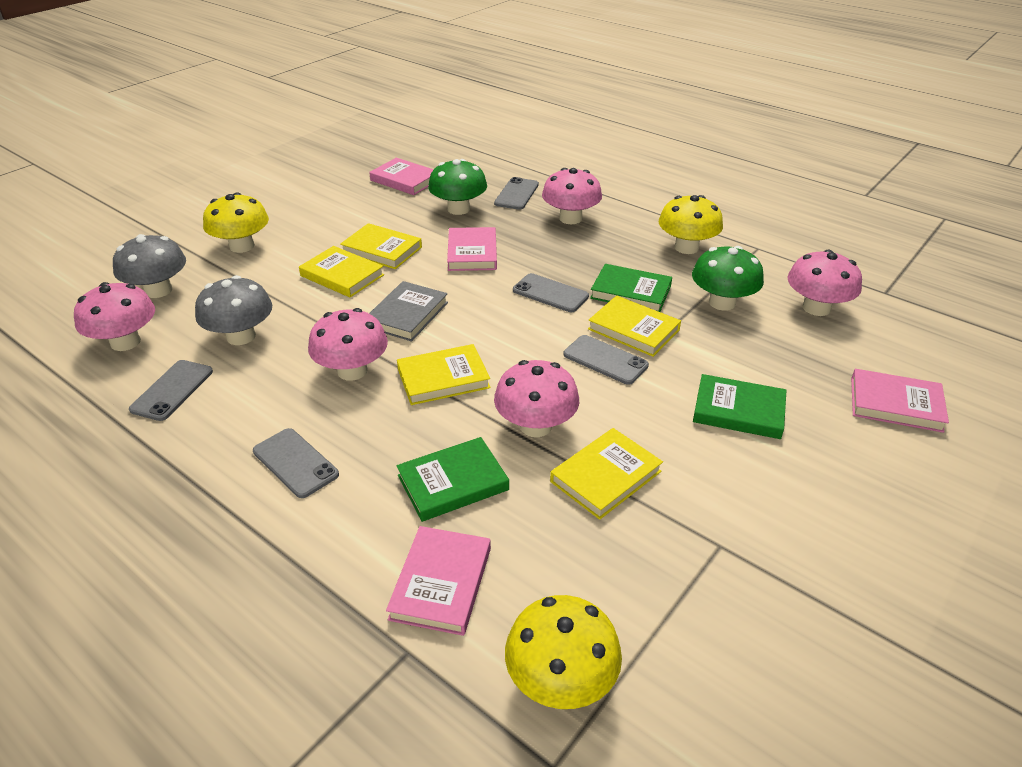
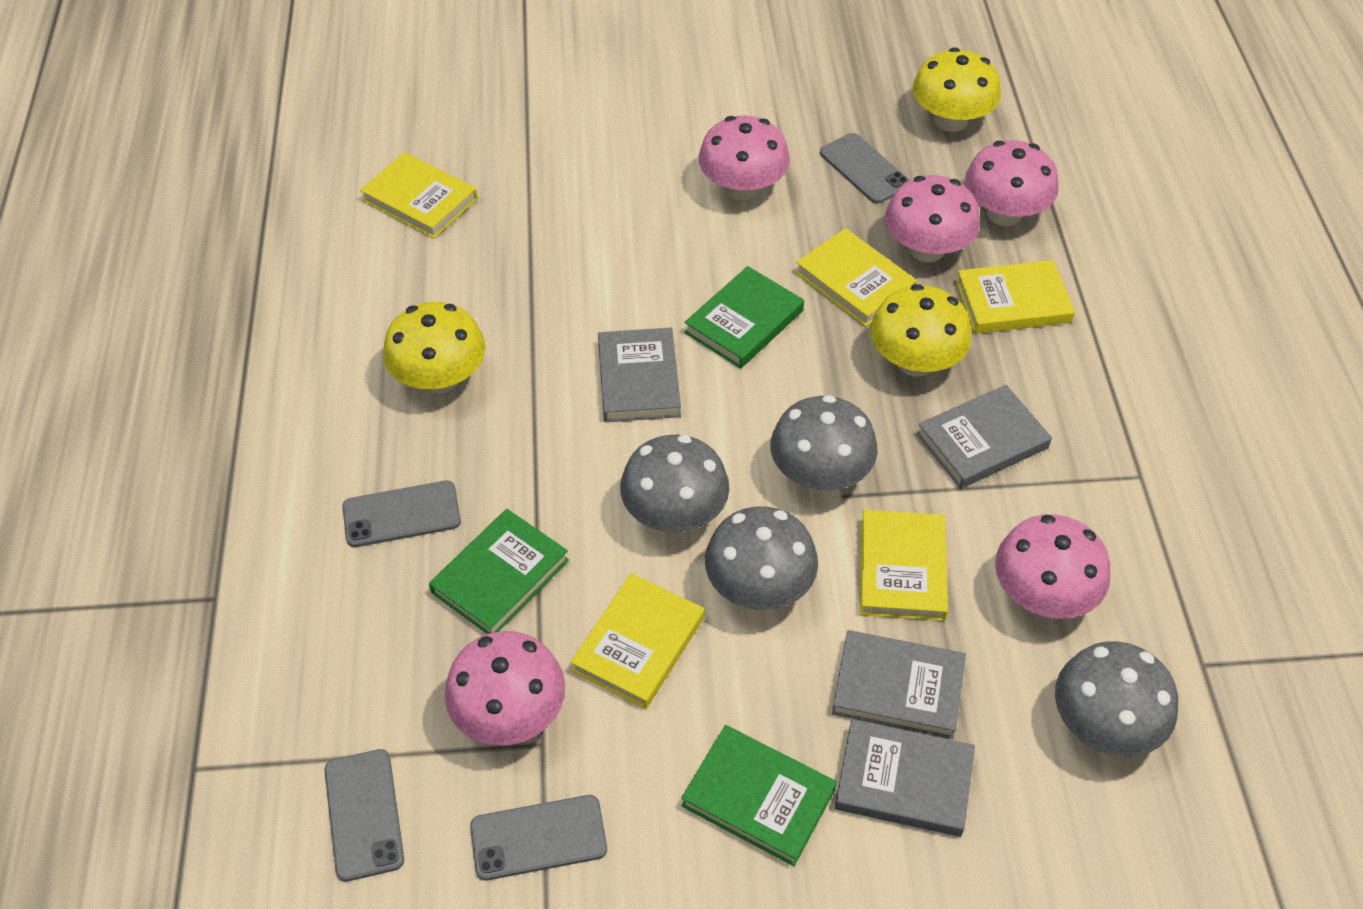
green mushroom: [428,159,487,215] [692,246,764,311] = 2 -> none = 0
grey book: [369,281,448,341] = 1 -> [598,328,681,422] [832,630,966,739] [835,719,975,837] [917,385,1052,489] = 4
grey mushroom: [113,234,186,298] [195,275,272,345] = 2 -> [620,435,730,532] [705,506,818,610] [770,395,878,491] [1055,641,1178,757] = 4
grey phone: [129,360,213,421] [253,428,339,498] [494,177,539,210] [513,273,589,312] [564,335,649,385] = 5 -> [324,749,404,882] [342,480,461,547] [470,795,607,880] [820,133,910,204] = 4
pink book: [369,158,434,195] [386,526,491,636] [447,227,497,271] [851,369,949,433] = 4 -> none = 0

